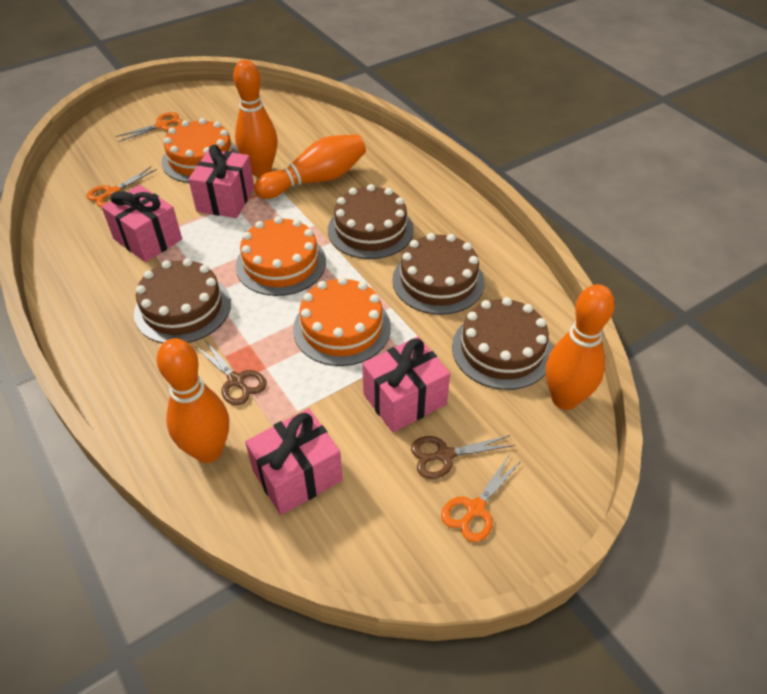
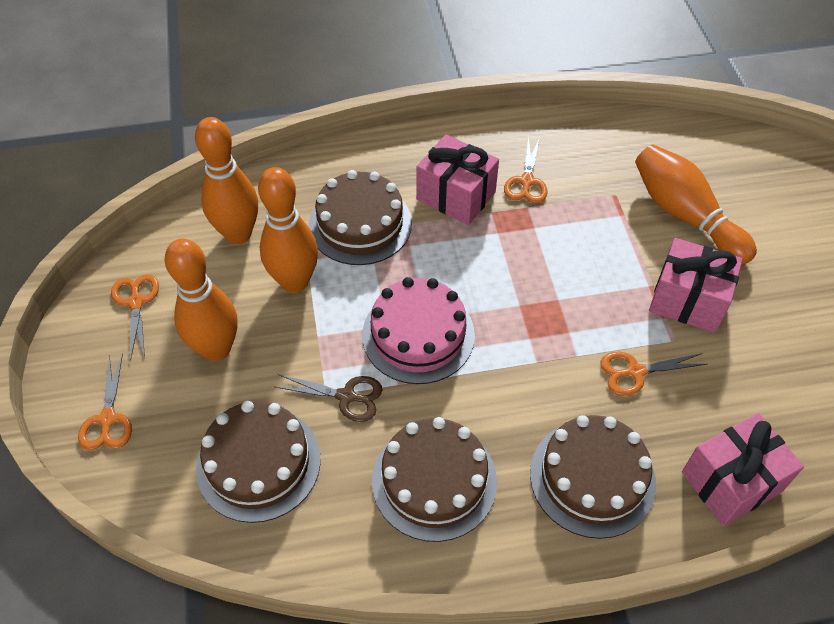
brown scissors: [195,340,267,406] [411,435,515,479] = 2 -> [274,374,383,422] = 1
orange cake: [161,118,239,183] [236,216,326,296] [293,277,391,366] = 3 -> none = 0
orange scissors: [86,167,157,208] [115,112,183,142] [441,454,521,542] = 3 -> [78,353,132,450] [111,274,159,360] [504,136,548,203] [600,352,707,396] = 4
pink cake: none = 0 -> [362,277,475,384] = 1
pink gift: [101,185,182,262] [188,145,254,218] [245,408,343,515] [362,336,450,432] = 4 -> [417,134,499,225] [649,238,743,333] [682,413,804,526] = 3

